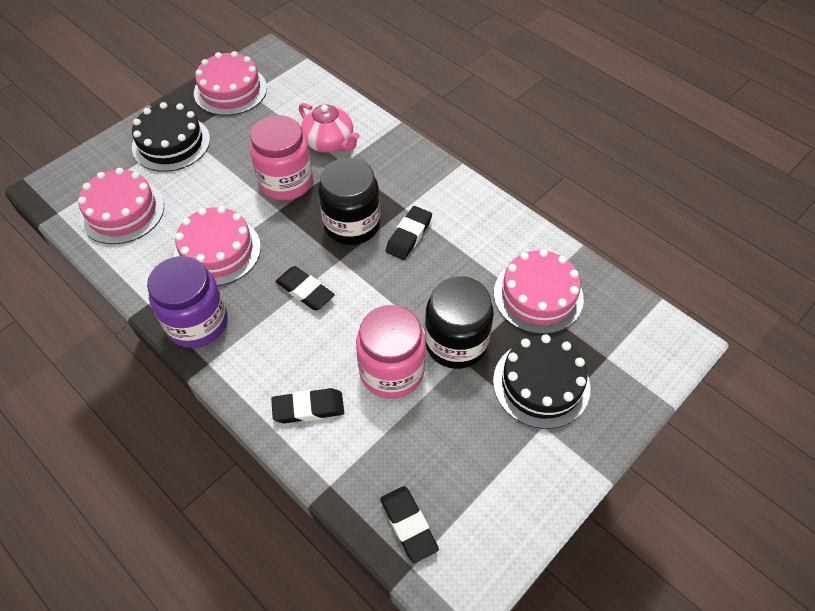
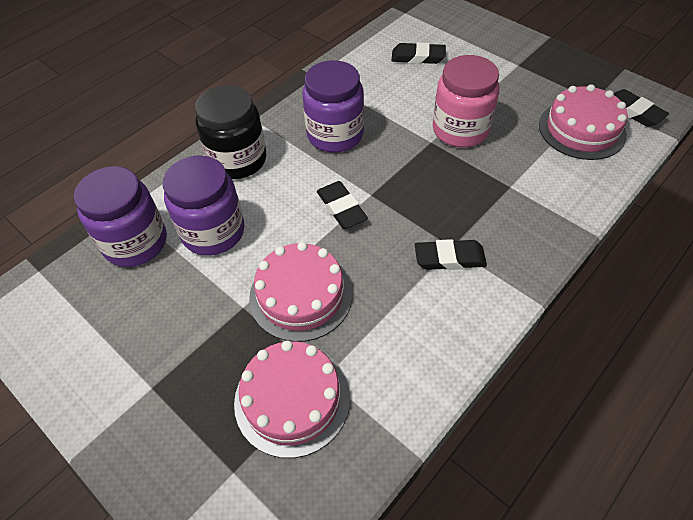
black cake: [132,102,210,172] [493,334,591,429] = 2 -> none = 0
black jar: [318,158,380,245] [425,276,494,369] = 2 -> [195,85,266,179] = 1
pink cake: [78,168,164,244] [174,206,261,286] [194,51,267,116] [494,249,584,334] = 4 -> [234,340,350,458] [249,242,353,342] [539,84,628,160] = 3
pink jar: [250,115,313,201] [356,305,426,399] = 2 -> [433,55,500,148] = 1
pink teapot: [299,103,360,153] = 1 -> none = 0
purple jar: [147,256,228,348] = 1 -> [74,166,167,267] [163,155,245,256] [302,60,364,153] = 3

